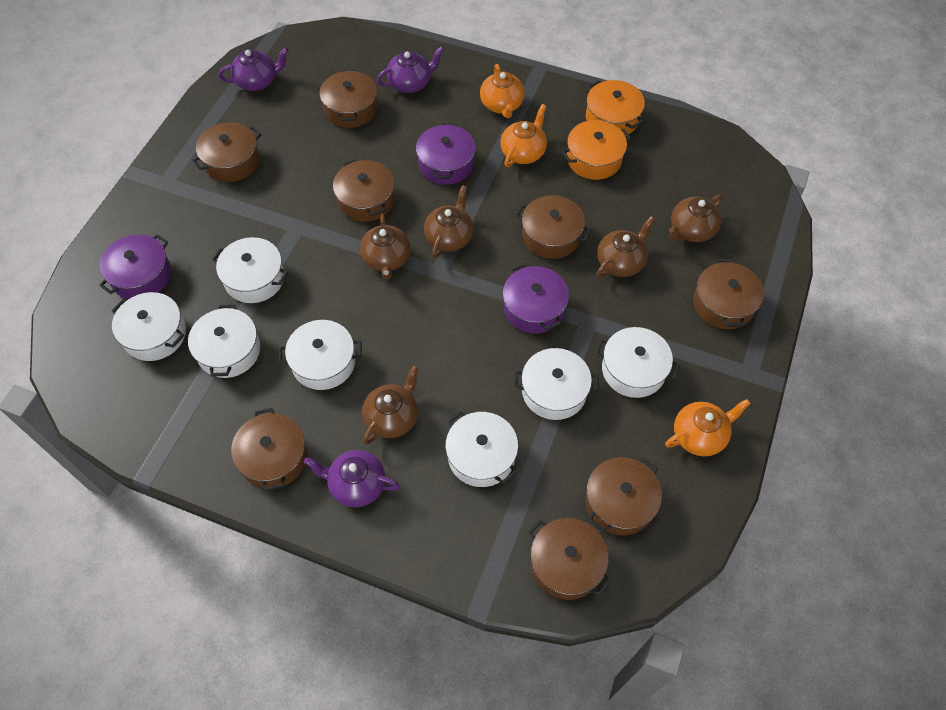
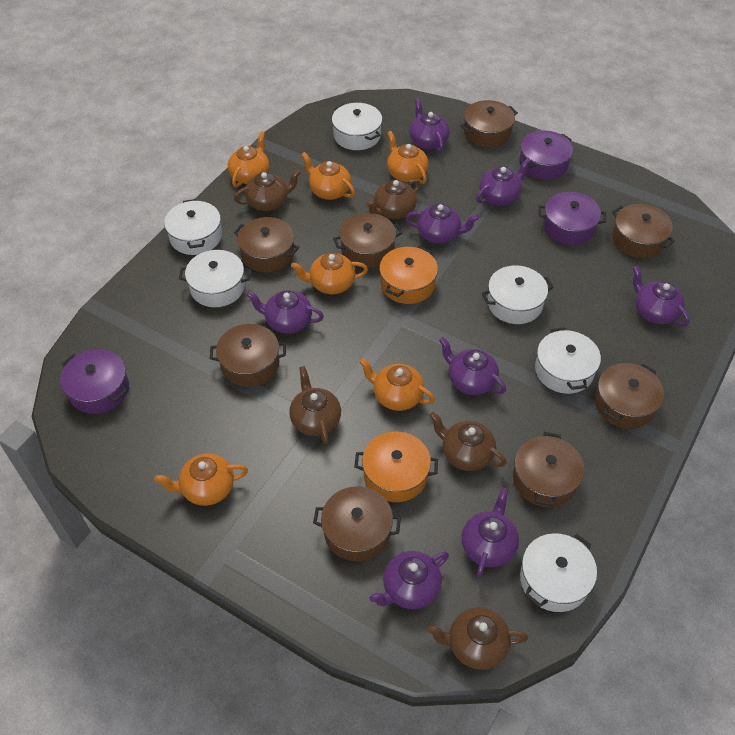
orange teapot: [480,64,525,118] [500,104,547,167] [665,399,751,456] = 3 -> [154,453,248,506] [228,131,269,187] [291,253,368,294] [301,152,355,200] [359,358,435,411] [387,131,429,184] = 6
purple teapot: [219,47,289,91] [304,450,400,507] [377,47,444,93] = 3 -> [246,290,324,334] [370,551,449,609] [405,204,479,244] [409,98,450,152] [439,337,506,395] [462,487,519,578] [476,158,531,205] [633,266,690,327] = 8
white pot: [112,292,186,361] [188,304,260,378] [212,237,288,303] [279,320,362,390] [445,411,518,487] [514,348,599,420] [595,327,680,398] = 7 -> [164,199,222,255] [179,250,251,307] [332,103,382,150] [482,266,554,324] [520,533,597,612] [535,327,601,394] = 6

